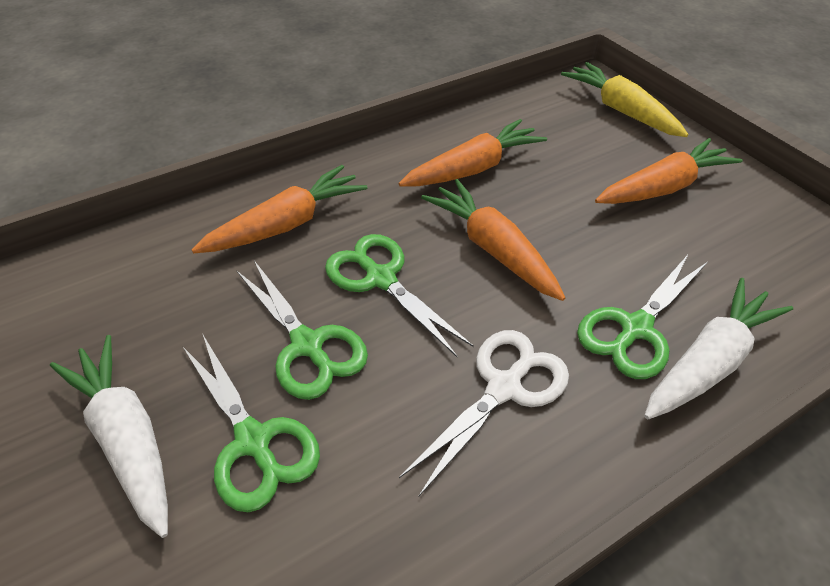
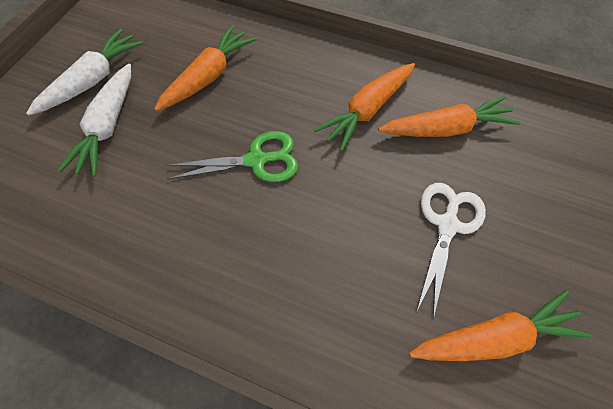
green scissors: [183,335,320,512] [236,261,368,400] [325,234,474,358] [577,255,708,379] = 4 -> [166,131,298,182] = 1
yellow carrot: [561,62,688,137] = 1 -> none = 0

